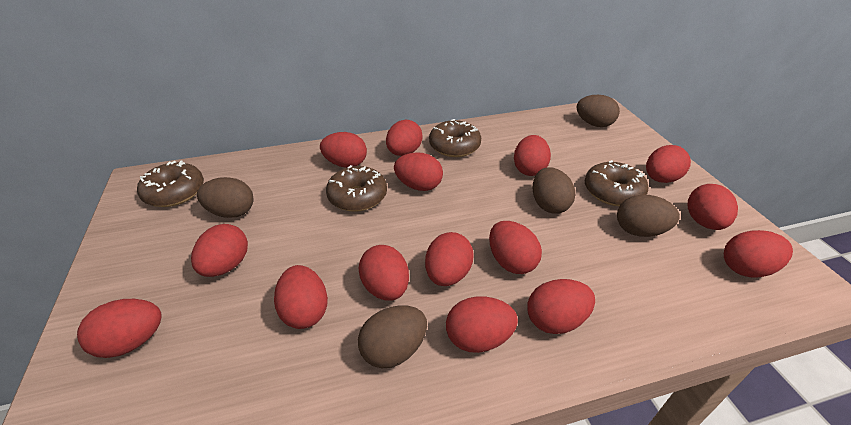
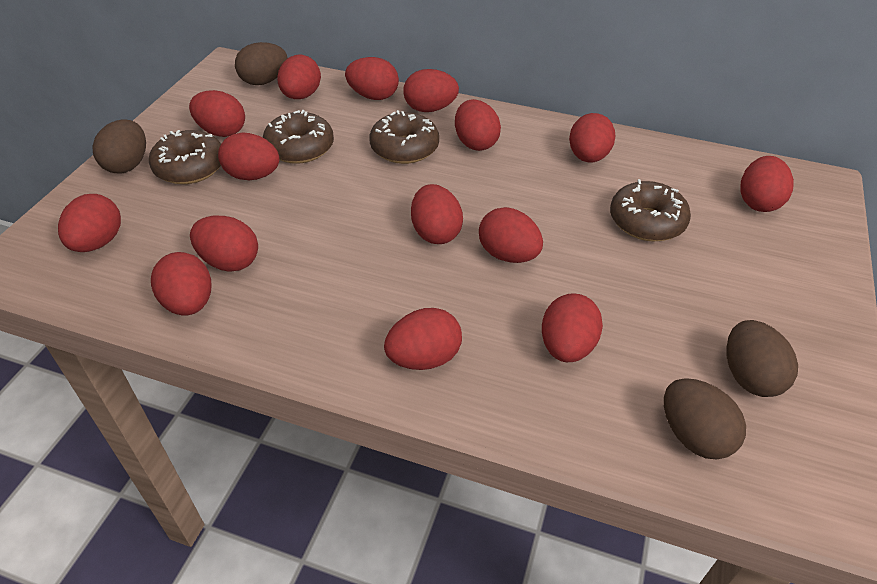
brown egg: [197,177,254,218] [358,305,427,368] [533,167,575,214] [576,95,620,127] [617,195,680,237] = 5 -> [92,119,146,173] [235,42,288,85] [664,378,746,460] [726,320,798,397] = 4

